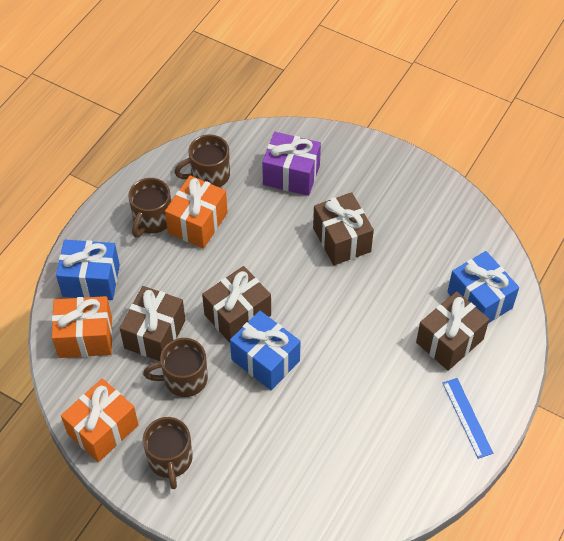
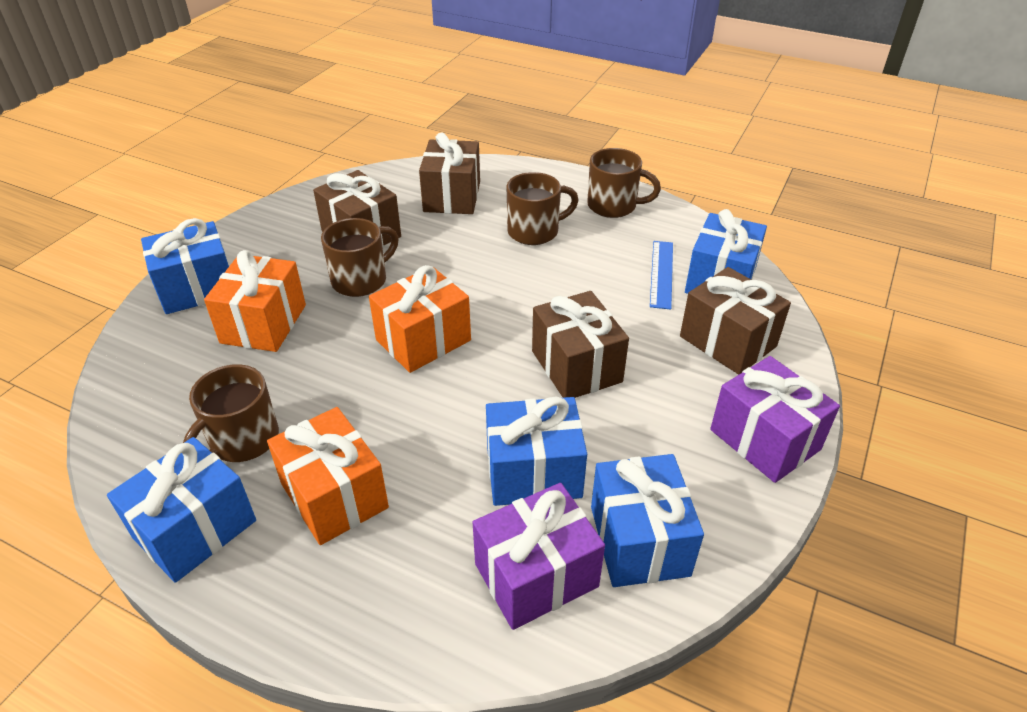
blue gift: [56,240,120,300] [230,311,301,390] [447,251,519,323] = 3 -> [107,437,256,583] [141,218,229,314] [486,396,587,506] [591,454,704,587] [685,209,767,294] = 5
purple gift: [262,132,321,196] = 1 -> [473,483,605,630] [710,356,840,483] = 2

